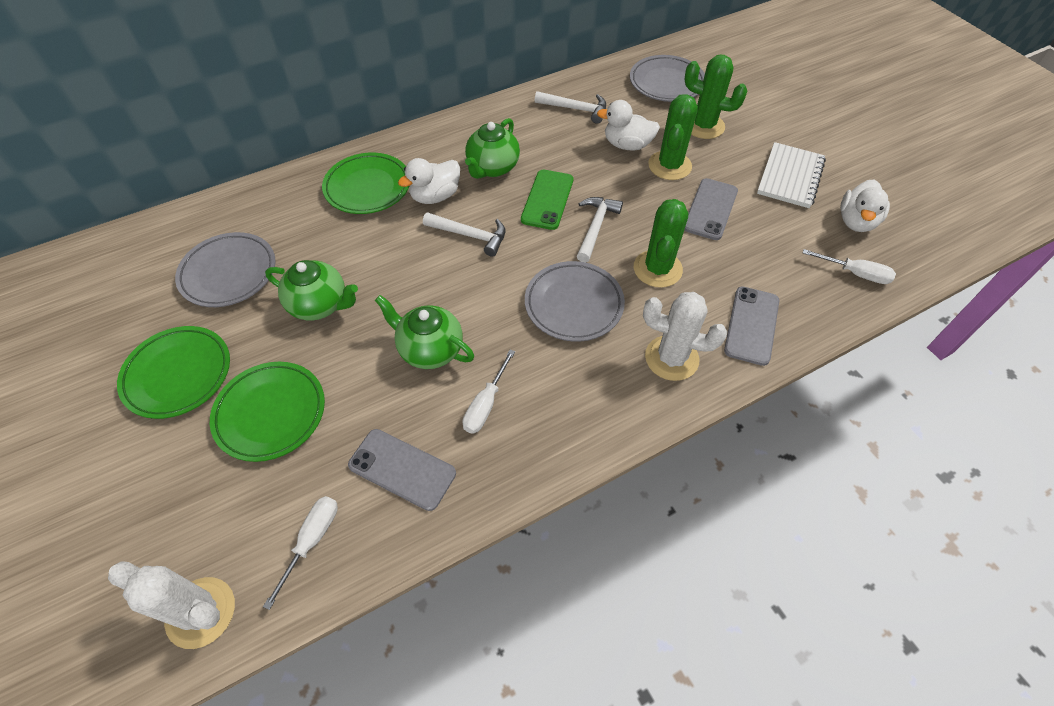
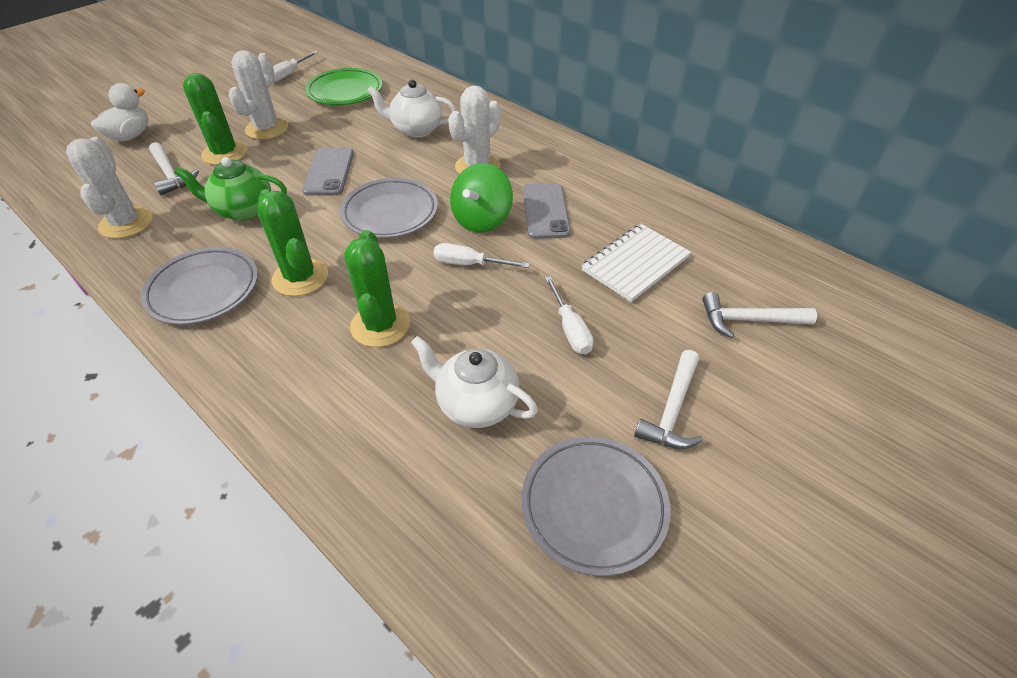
green phone: [521,170,573,230] = 1 -> none = 0
green plate: [117,326,230,419] [210,362,325,462] [322,153,409,214] = 3 -> [305,68,382,105] = 1
green spinning top: none = 0 -> [450,163,513,233] = 1
green teapot: [265,260,358,320] [375,295,474,369] [465,118,520,179] = 3 -> [174,157,287,221] = 1
grey phone: [348,429,456,511] [685,178,738,240] [724,287,779,366] = 3 -> [302,147,354,196] [523,183,571,239] = 2
white cactus: [108,561,235,649] [643,292,727,381] = 2 -> [66,137,153,239] [228,50,288,140] [448,86,501,174] = 3
white duck: [398,158,460,204] [597,100,660,151] [840,179,890,232] = 3 -> [91,83,149,141] = 1
white teapot: none = 0 -> [367,80,457,138] [411,336,538,428] = 2

